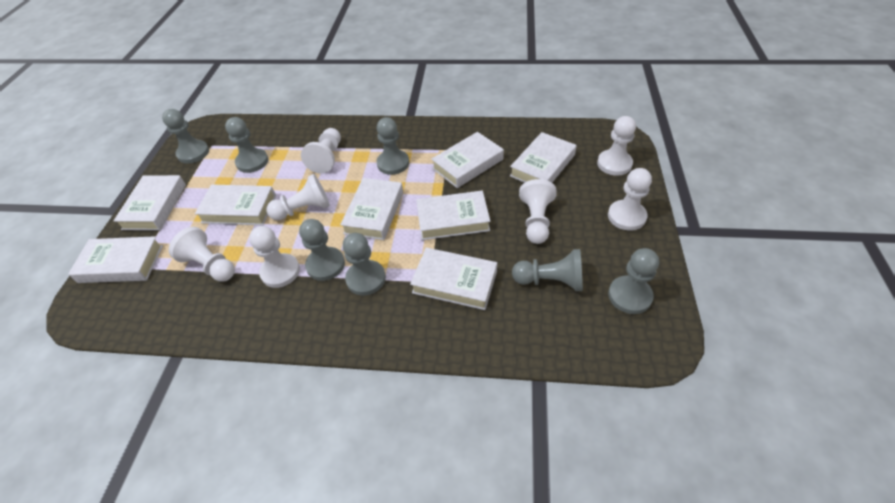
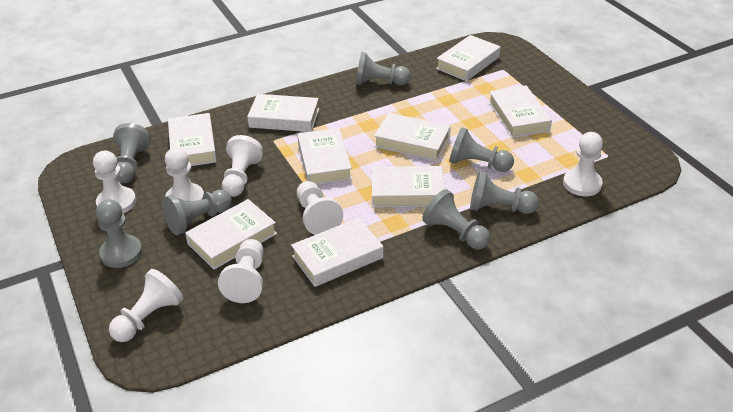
white book: [68,236,163,283] [114,175,186,230] [195,185,276,225] [340,178,403,240] [410,248,497,310] [416,191,491,240] [431,132,504,188] [510,132,577,183] = 8 -> [168,113,217,166] [185,199,277,270] [247,94,319,132] [291,218,383,287] [297,128,352,185] [372,166,445,208] [374,113,451,161] [436,35,501,81] [488,85,552,138] = 9

